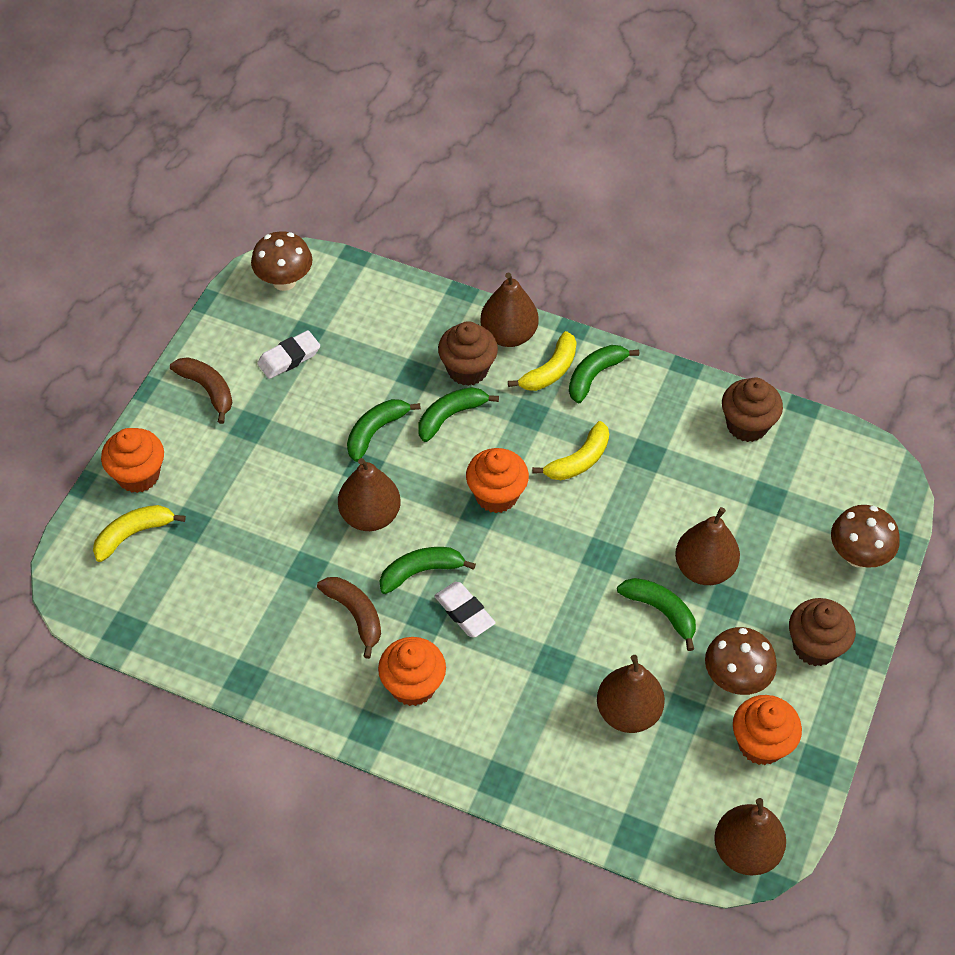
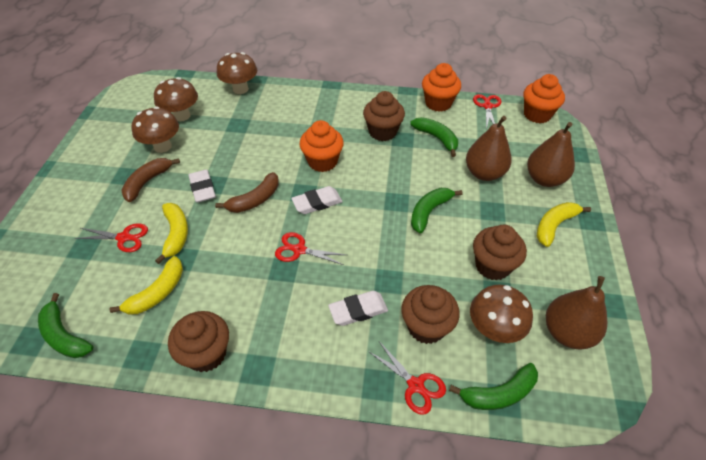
brown cupcake: [438,321,498,386] [722,378,783,442] [789,598,856,666] = 3 -> [168,311,229,372] [363,91,405,141] [401,285,460,344] [473,225,527,281] = 4
brown mushroom: [251,231,313,291] [705,627,777,695] [831,505,900,568] = 3 -> [132,106,179,153] [154,77,198,121] [217,52,258,94] [470,285,533,343] = 4
brown pear: [338,458,401,531] [480,272,539,347] [597,655,665,733] [675,507,740,585] [714,798,786,876] = 5 -> [466,116,512,181] [527,122,575,187] [546,276,607,350] = 3
green banana: [347,399,421,462] [380,547,476,594] [419,387,499,442] [569,345,639,403] [617,578,696,651] = 5 -> [38,293,93,358] [410,117,458,157] [411,188,463,233] [449,363,538,410] = 4
orange cupcake: [101,428,164,493] [378,637,446,706] [466,448,529,513] [733,695,802,765] = 4 -> [299,120,344,172] [422,63,461,112] [524,74,565,123] = 3
red scissors: none = 0 -> [75,223,148,252] [275,232,346,265] [368,341,446,415] [473,94,502,129] = 4
white eraser: [257,330,320,379] [434,582,496,637] = 2 -> [188,169,216,203] [291,186,343,214] [328,291,388,326] = 3

